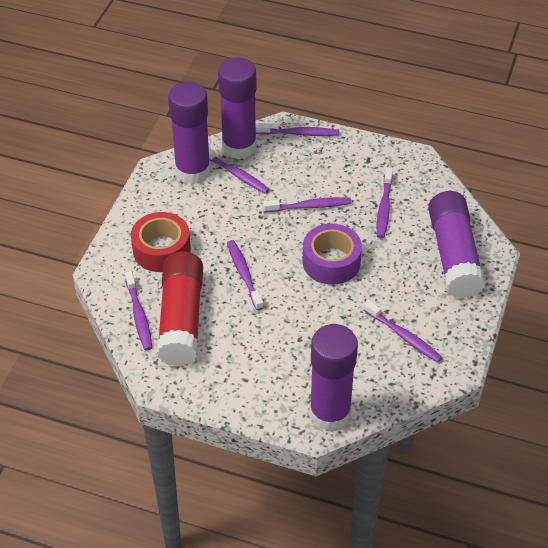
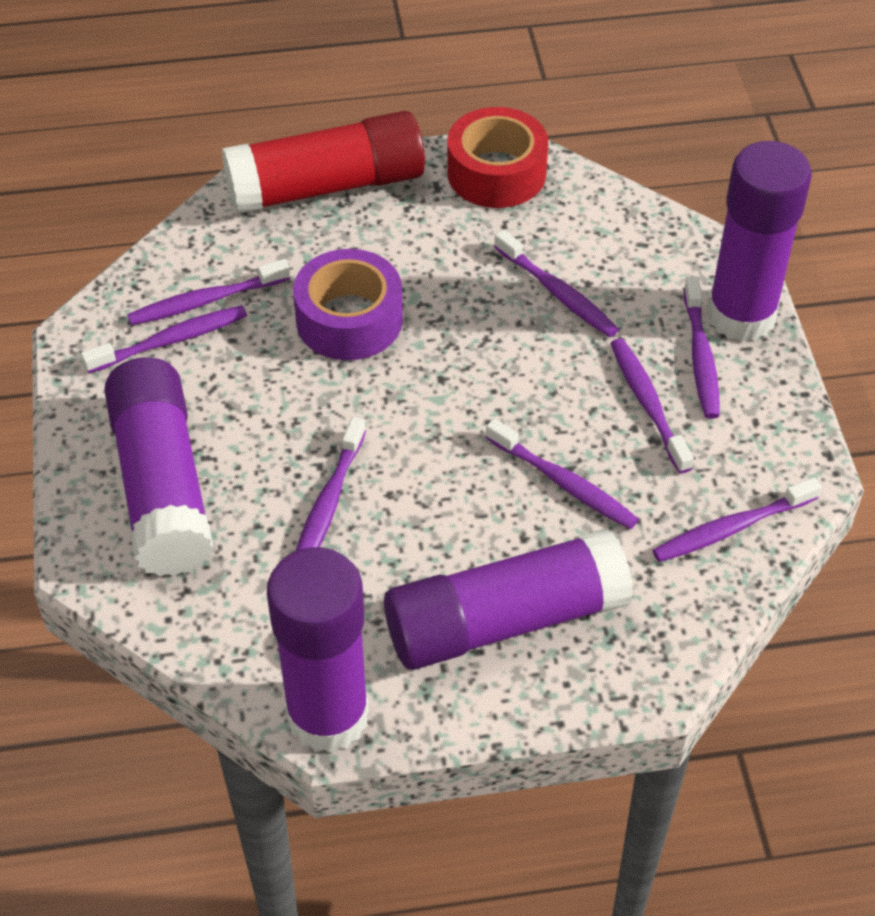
purple toothbrush: [125,271,152,350] [209,148,270,194] [227,240,264,310] [256,123,339,136] [263,197,351,212] [364,300,443,363] [377,168,393,238] = 7 -> [81,305,247,374] [127,259,290,326] [296,417,366,551] [485,419,639,530] [494,230,619,337] [610,338,694,474] [652,477,821,562] [684,277,720,419] = 8

